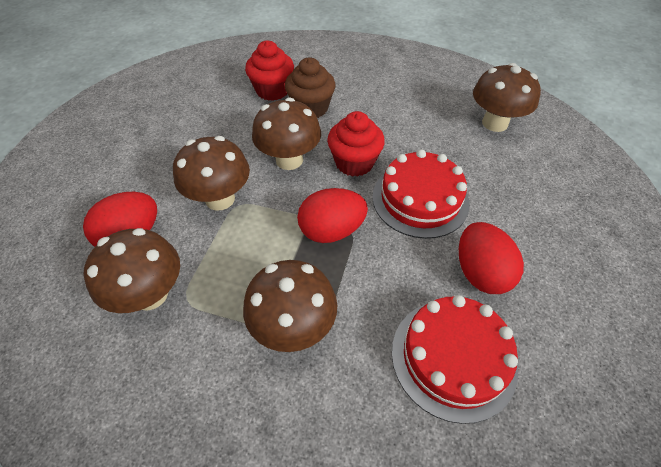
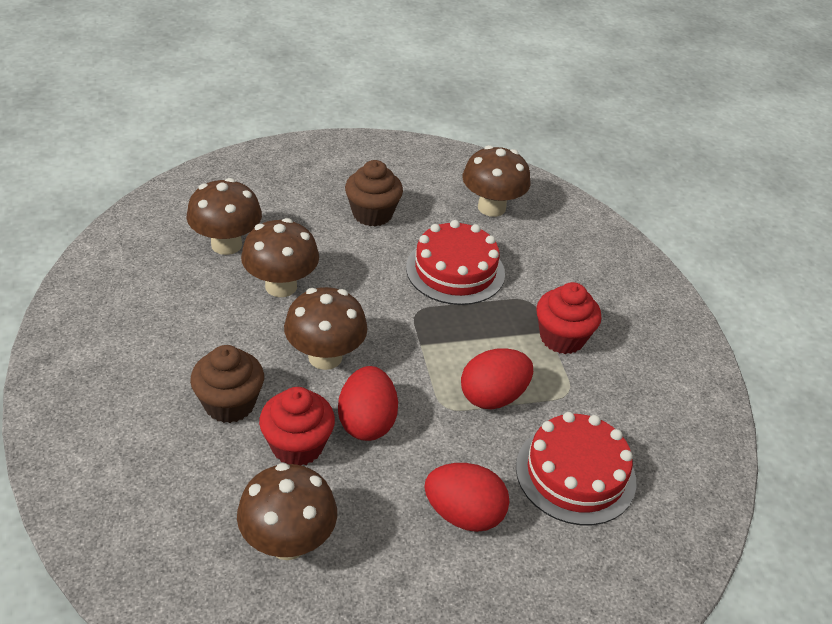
brown cupcake: [285,58,335,118] = 1 -> [190,345,264,423] [345,160,403,227] = 2

